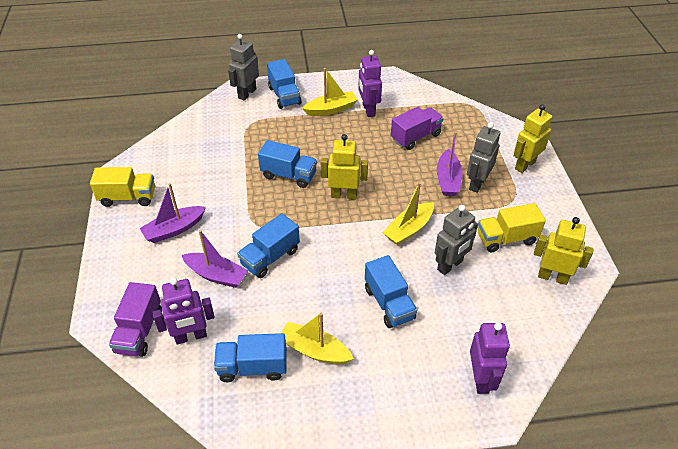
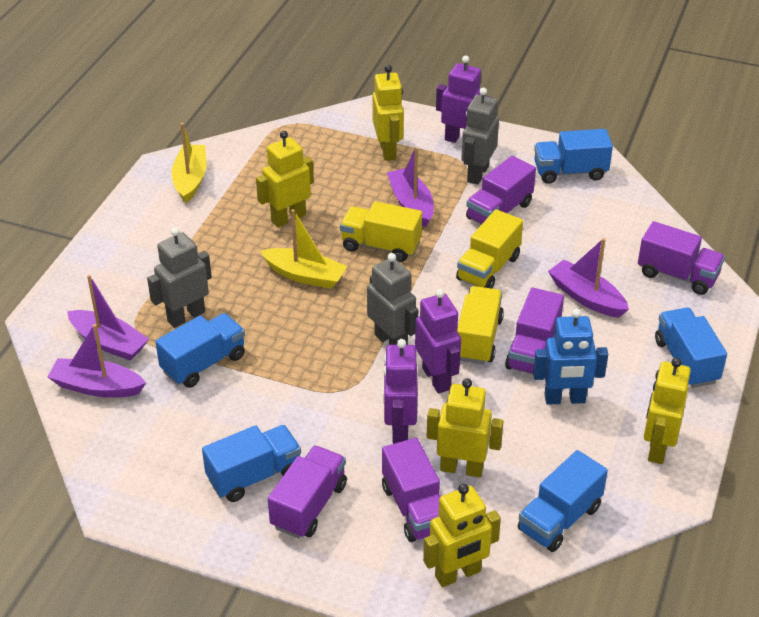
blue robot: none = 0 -> [533,309,608,405] = 1
purple boat: [140,183,206,243] [182,230,248,288] [437,132,463,196] = 3 -> [48,324,146,398] [67,275,149,360] [387,147,434,227] [548,238,629,317] = 4
purple truck: [109,282,162,357] [391,107,443,150] = 2 -> [268,445,347,538] [382,438,441,542] [466,156,536,225] [505,288,564,374] [638,221,725,295] = 5
yellow boat: [281,313,354,364] [302,68,358,116] [383,182,434,245] = 3 -> [171,123,207,203] [260,209,347,289] = 2
yellow robot: [321,134,368,200] [514,104,552,173] [534,217,593,285] = 3 -> [256,131,314,227] [372,65,404,161] [423,484,501,587] [427,378,504,478] [644,358,691,464] = 5
yellow truck: [90,167,155,207] [478,203,546,252] = 2 -> [340,201,422,262] [456,209,523,288] [457,286,504,364] = 3

